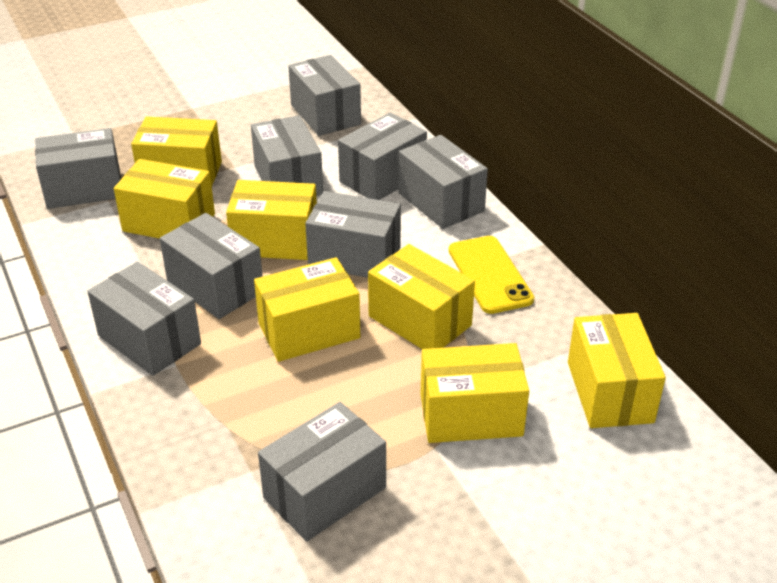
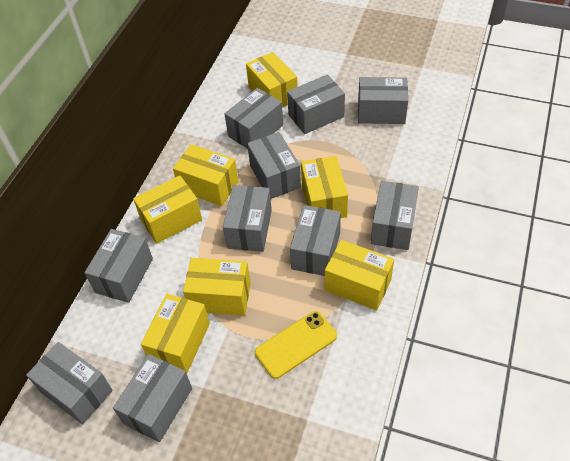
grey box: [35,128,121,209] [87,262,201,376] [160,213,263,319] [251,115,323,196] [258,402,386,541] [288,55,361,136] [305,191,401,278] [338,113,427,200] [398,135,488,229] = 9 -> [26,342,113,424] [84,229,153,303] [113,354,192,442] [223,185,272,252] [224,88,283,149] [247,132,301,199] [287,74,345,134] [290,205,341,276] [358,77,408,124] [371,181,419,250] = 10

